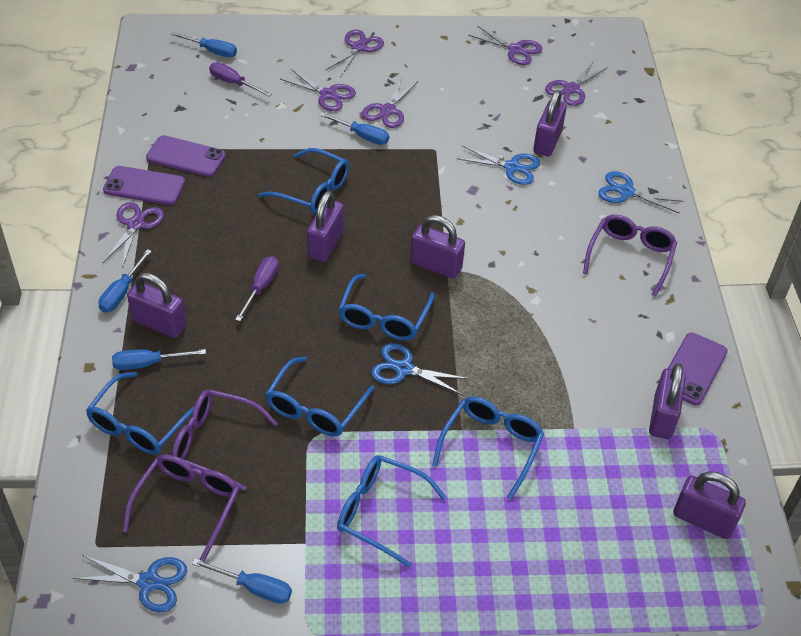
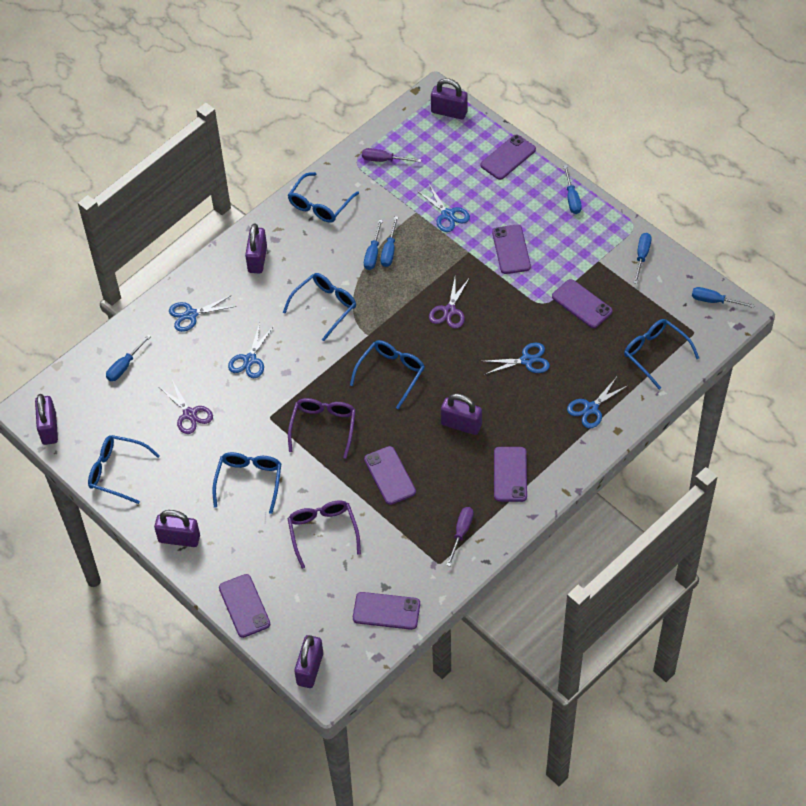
blue scissors: [73,555,187,612] [371,343,470,395] [457,146,540,185] [598,171,684,214] = 4 -> [169,295,236,332] [228,322,274,378] [417,184,470,232] [481,343,550,375] [567,377,629,428] = 5
blue screwdriver: [98,249,152,312] [112,349,206,370] [170,32,237,57] [192,558,292,604] [320,112,389,145] = 5 -> [106,334,151,381] [364,220,383,270] [380,216,398,267] [563,165,582,214] [634,233,652,284] [692,287,755,308] = 6
purple glasses: [123,454,240,562] [172,389,278,491] [583,215,677,297] = 3 -> [288,398,356,459] [288,500,361,569] = 2
purple phone: [103,166,185,205] [146,135,226,177] [668,333,728,405] = 3 -> [219,574,270,638] [353,592,420,630] [364,446,416,505] [481,135,536,180] [492,225,531,274] [494,447,527,502] [552,279,613,328] = 7
purple scissors: [102,202,164,268] [280,69,356,111] [325,30,384,77] [362,77,417,128] [468,26,542,65] [545,62,608,106] = 6 -> [159,380,213,434] [429,277,470,329] = 2

